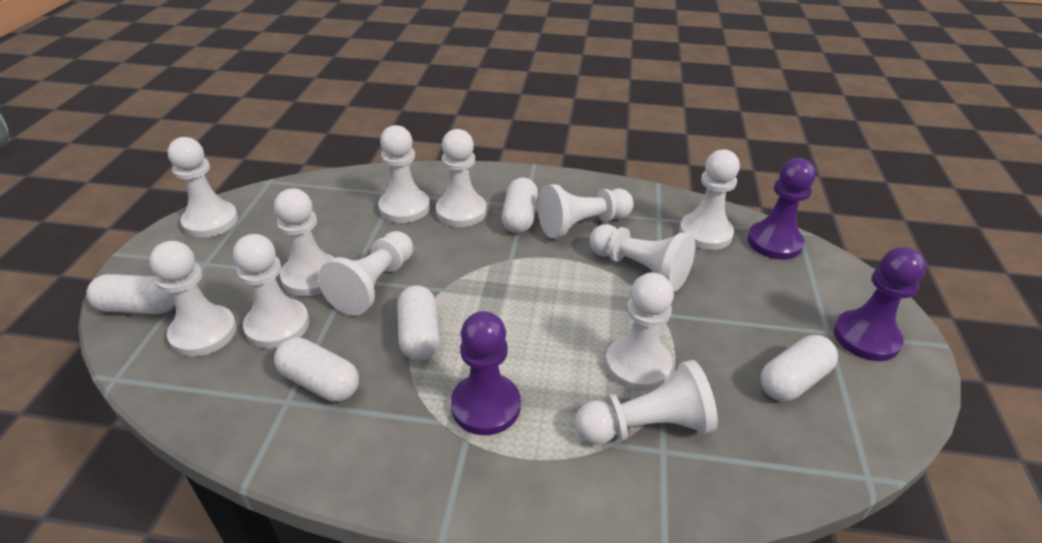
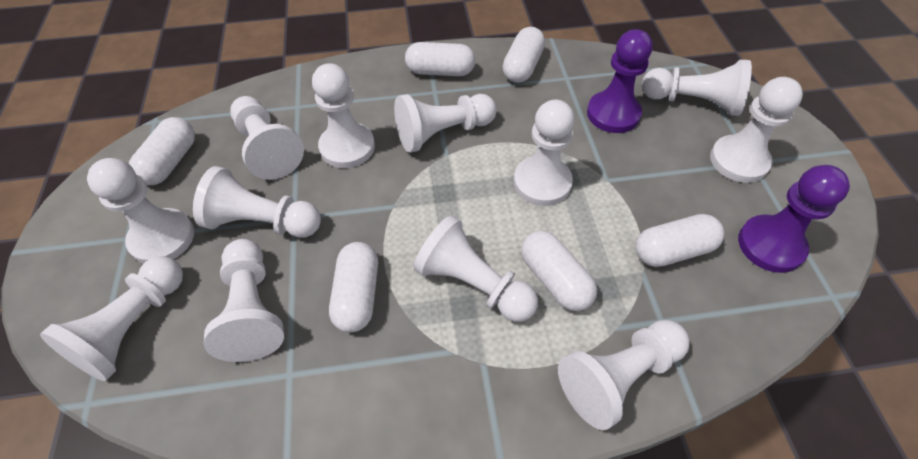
purple pawn: [451,311,521,435] [747,158,816,260] [834,247,926,361] = 3 -> [587,29,653,133] [738,165,850,273] = 2
white capsule: [86,274,175,314] [274,337,359,402] [397,286,440,360] [502,178,538,233] [760,335,838,401] = 5 -> [129,117,195,185] [329,242,378,333] [405,42,475,76] [503,27,545,83] [521,231,597,311] [635,214,725,267] = 6

